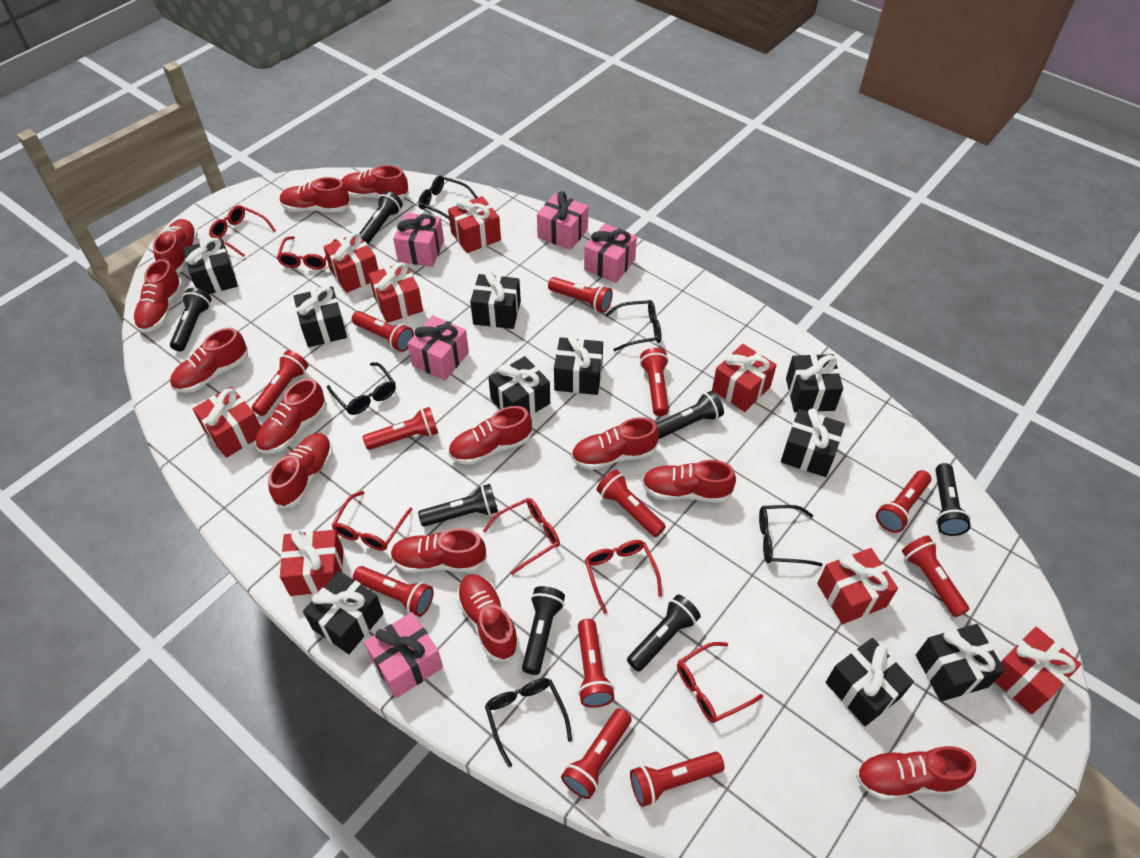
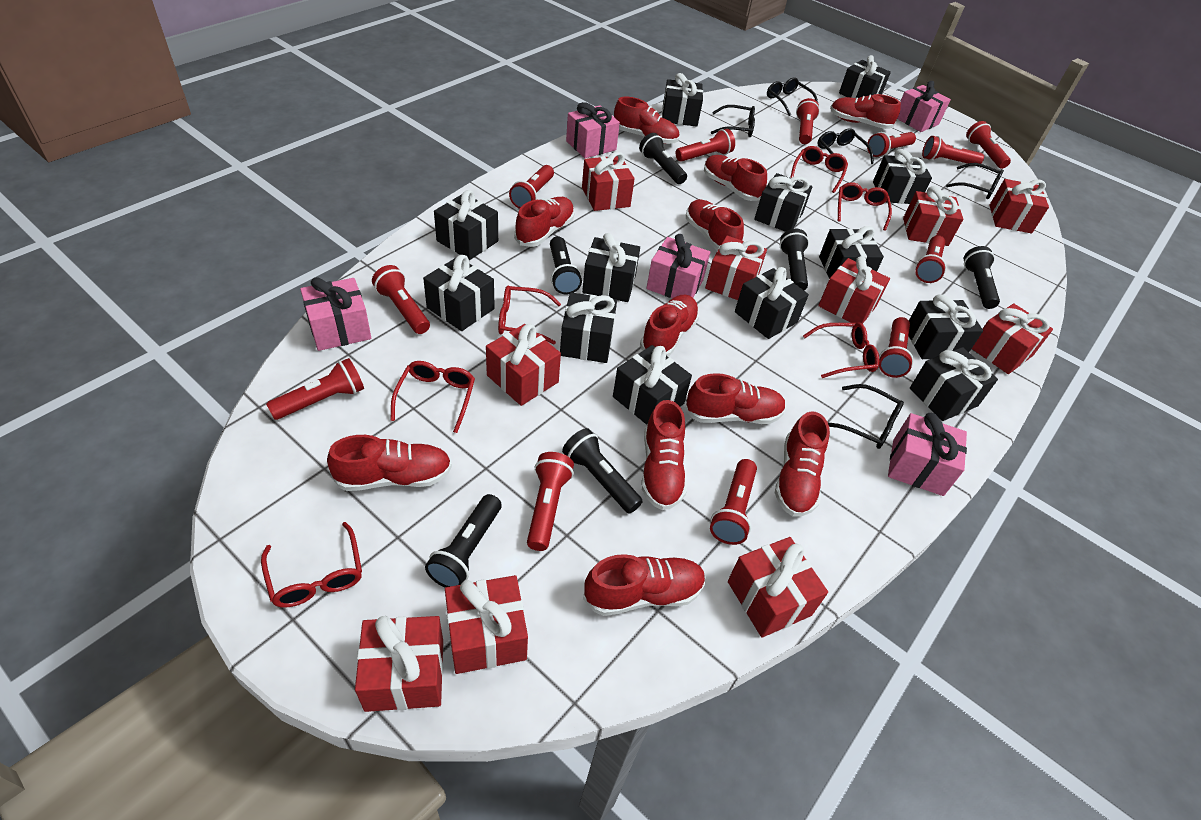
black flashlight: [170,288,211,351] [359,191,403,244] [418,484,498,527] [522,586,565,675] [627,595,701,672] [656,391,724,439] [936,463,971,536] = 7 -> [425,494,501,587] [550,236,582,295] [562,428,643,514] [639,133,687,184] [780,229,809,291] [964,246,1000,309] = 6
black gift: [183,238,238,294] [293,286,347,347] [303,571,384,654] [470,270,521,329] [488,356,550,416] [554,334,603,395] [781,409,845,477] [786,354,843,412] [826,638,914,726] [916,624,1005,702] = 10 -> [423,255,495,331] [434,190,498,260] [560,292,617,363] [582,233,640,302] [613,345,692,425] [662,73,703,127] [735,267,809,339] [754,173,812,232] [819,226,884,279] [839,55,891,98] [873,149,932,204] [909,294,983,359] [910,347,998,421] = 13
red gift: [193,386,261,458] [280,530,344,596] [323,232,378,293] [369,262,423,323] [448,196,501,253] [712,344,777,412] [817,548,898,624] [995,627,1081,714] = 8 -> [355,616,443,712] [445,575,528,674] [486,324,561,406] [582,152,635,211] [705,235,767,300] [728,537,828,638] [818,256,890,324] [903,186,963,246] [972,303,1053,374] [989,179,1049,233] = 10
red shoe: [133,259,183,333] [153,219,198,273] [170,328,248,393] [255,378,327,454] [268,433,333,509] [280,177,351,212] [341,165,409,199] [390,528,487,573] [448,406,532,465] [456,574,520,661] [571,417,659,470] [642,460,736,503] [856,746,976,800] = 13 -> [327,435,452,491] [514,197,575,247] [583,554,706,616] [614,97,679,144] [640,295,699,357] [641,400,687,510] [684,373,786,424] [686,199,744,251] [704,155,767,201] [775,411,830,516] [830,94,901,129] = 11

